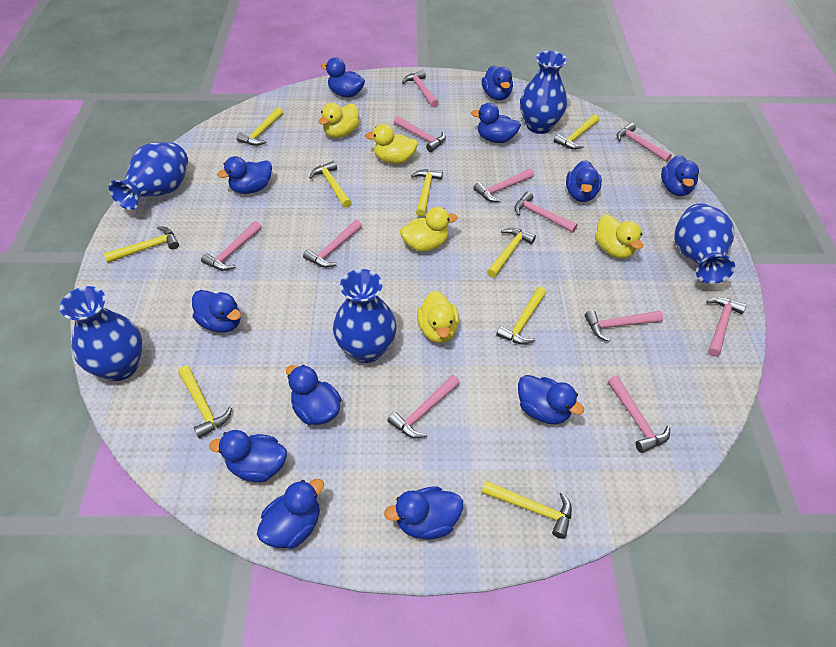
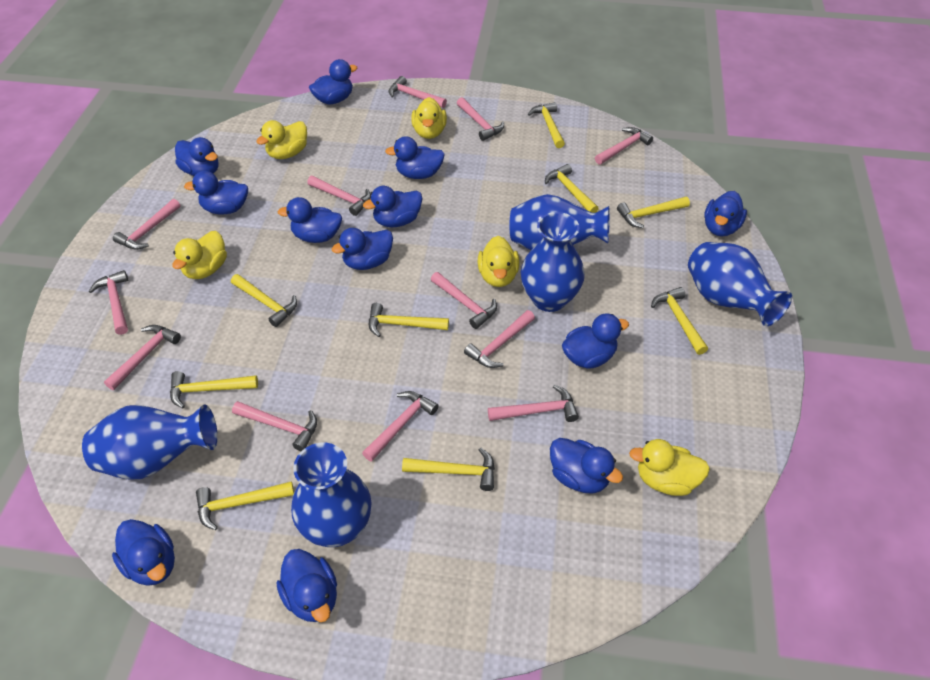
pink hammer: [201,221,262,271] [303,220,362,268] [387,375,460,438] [394,116,446,152] [402,70,439,108] [473,169,534,202] [514,191,578,233] [585,310,663,342] [608,376,670,453] [617,123,672,162] [706,297,746,357] = 11 -> [89,270,128,335] [104,325,181,390] [113,199,180,250] [232,401,317,451] [307,176,371,216] [362,391,438,462] [389,76,447,108] [431,272,497,329] [457,97,504,141] [464,310,535,368] [488,385,579,422] [595,127,653,165] = 12

